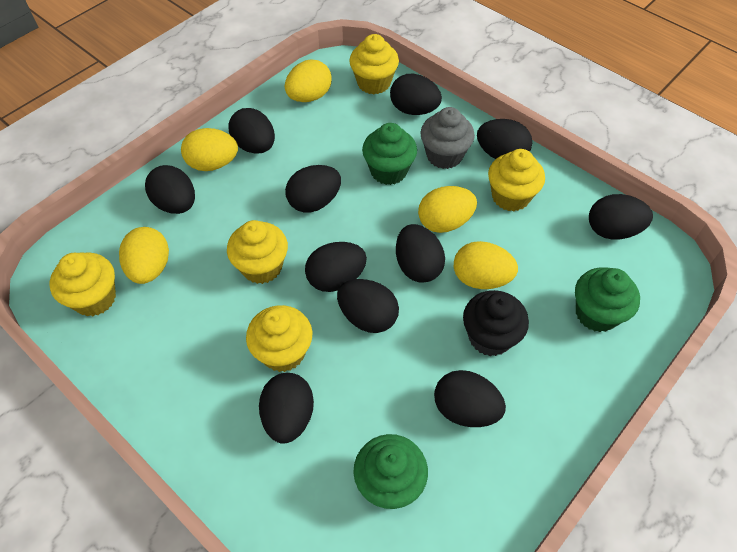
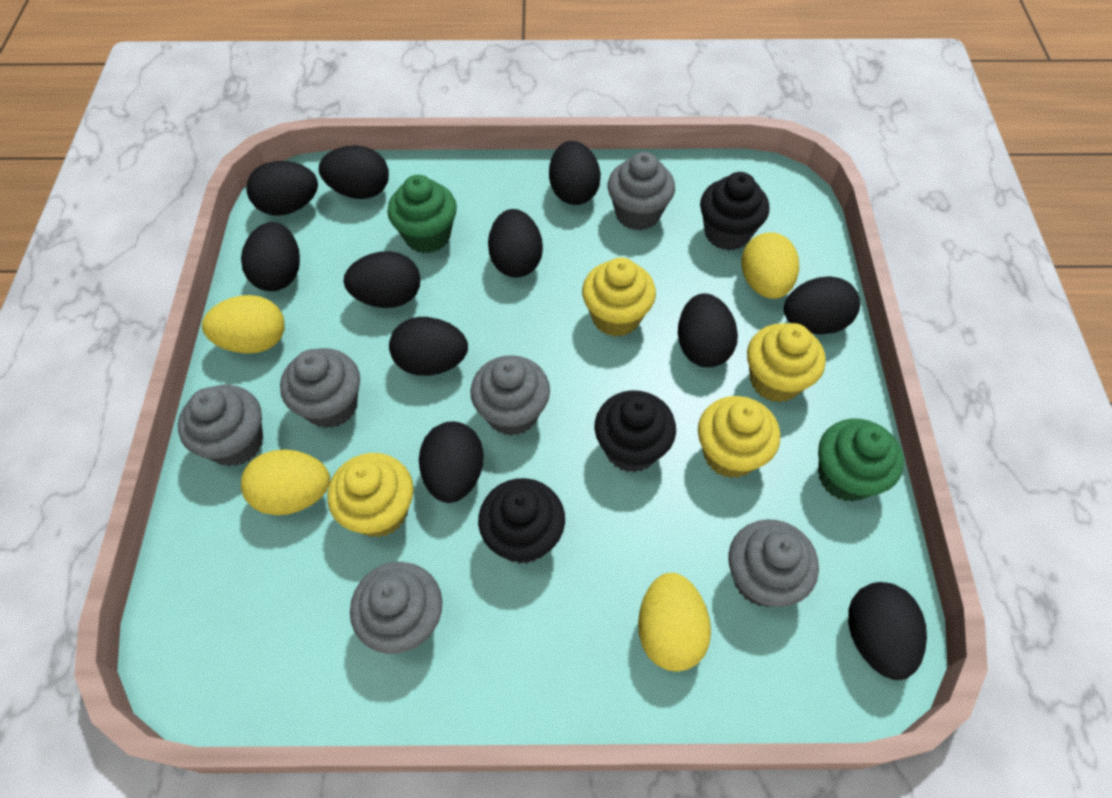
black cupcake: [463,290,529,356] = 1 -> [478,478,565,564] [595,390,676,473] [700,172,769,251] = 3
green cupcake: [354,434,428,509] [362,123,417,185] [575,267,640,332] = 3 -> [387,175,457,253] [818,418,904,502] = 2
grey cupcake: [420,107,475,169] = 1 -> [178,385,263,466] [280,348,360,428] [350,562,442,654] [471,355,550,436] [608,152,675,230] [728,519,819,607] = 6
yellow cupcake: [50,253,116,316] [227,220,288,284] [246,305,312,372] [349,34,399,94] [488,149,545,212] = 5 -> [327,453,414,537] [582,257,656,337] [698,396,780,478] [747,323,826,403] = 4
yellow egg: [119,227,169,284] [181,128,238,171] [285,59,332,102] [418,186,477,233] [454,241,518,289] = 5 -> [202,295,285,354] [241,449,330,515] [638,573,711,672] [741,232,799,299] = 4

